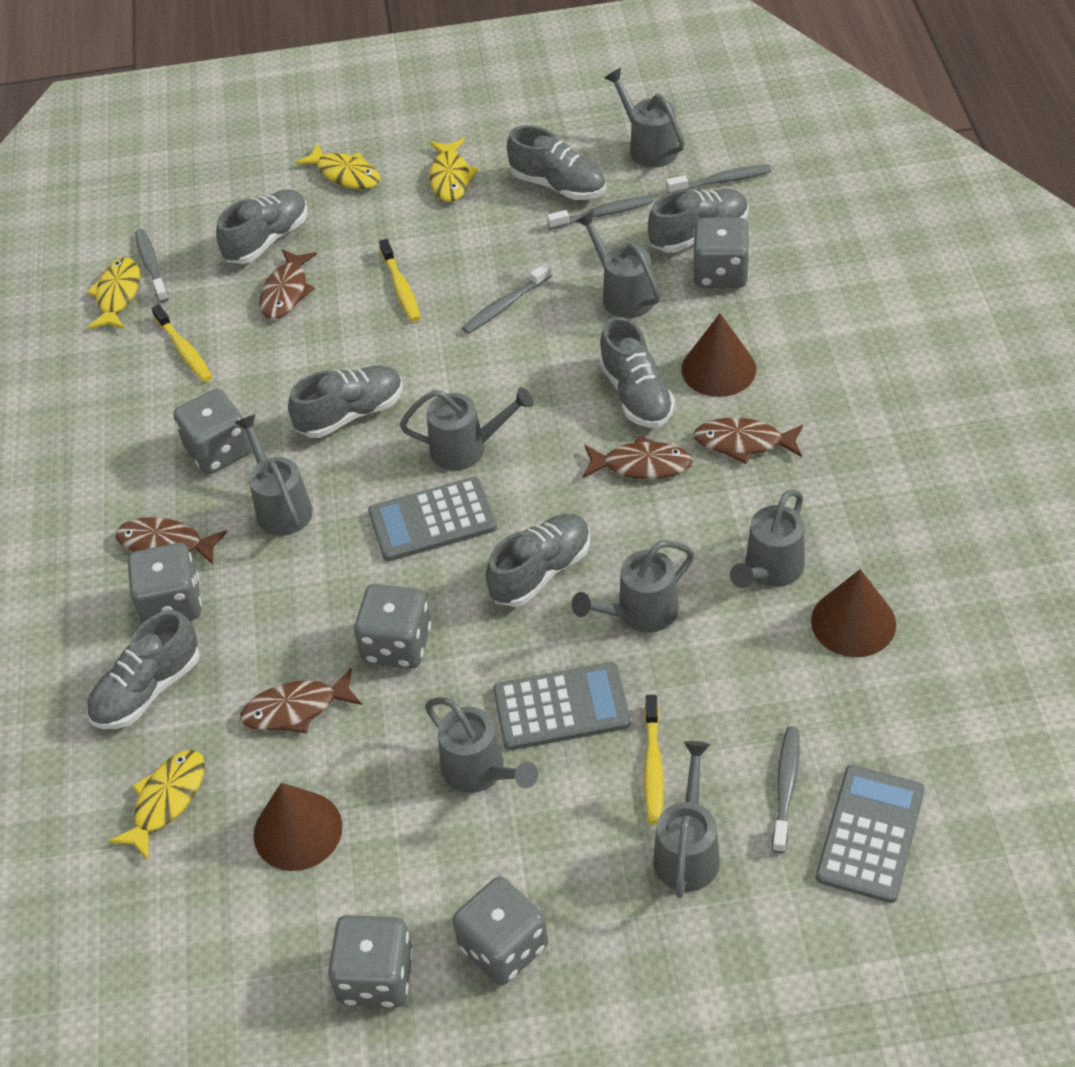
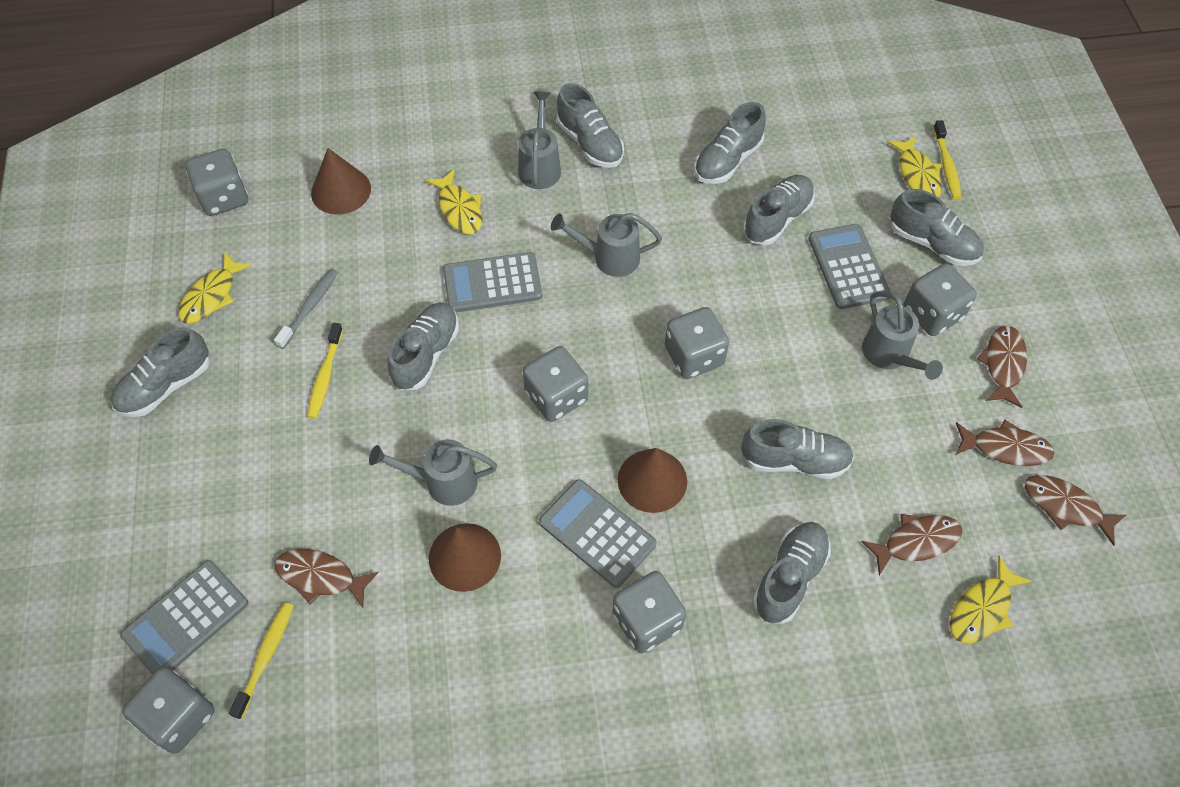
grey calculator: [368,477,497,561] [493,662,631,750] [816,765,925,903] = 3 -> [120,560,248,674] [443,252,542,312] [539,479,657,588] [808,224,891,309] = 4
grey shoe: [87,610,200,729] [216,189,307,264] [288,365,403,438] [486,514,590,607] [507,125,606,200] [599,317,675,428] [648,189,749,253] = 7 -> [111,327,210,417] [388,302,459,391] [557,83,624,168] [694,102,766,184] [741,419,854,479] [743,175,815,245] [753,522,831,624] [890,189,984,266] = 8
grey toothbrush: [135,229,169,303] [462,263,552,334] [547,195,653,229] [666,164,772,193] [772,727,800,853] = 5 -> [274,269,338,349] = 1
grey watering can: [235,414,313,536] [400,387,534,470] [425,697,538,793] [571,540,694,633] [576,211,660,318] [605,68,685,168] [653,741,720,898] [730,489,805,588] = 8 -> [369,439,497,506] [518,92,561,189] [551,213,662,277] [862,291,943,380] = 4

